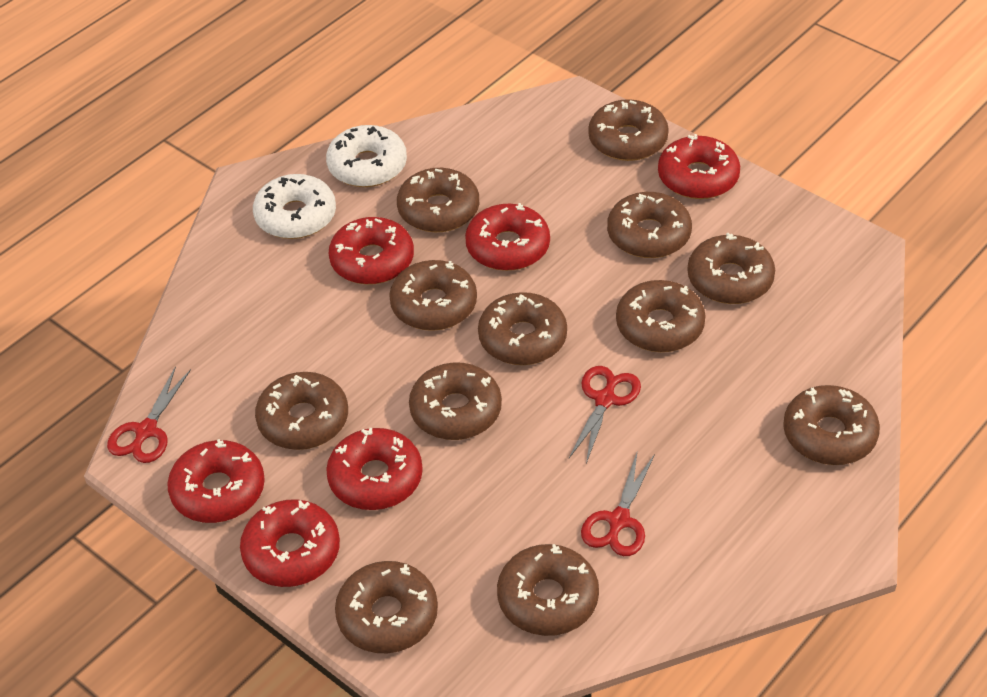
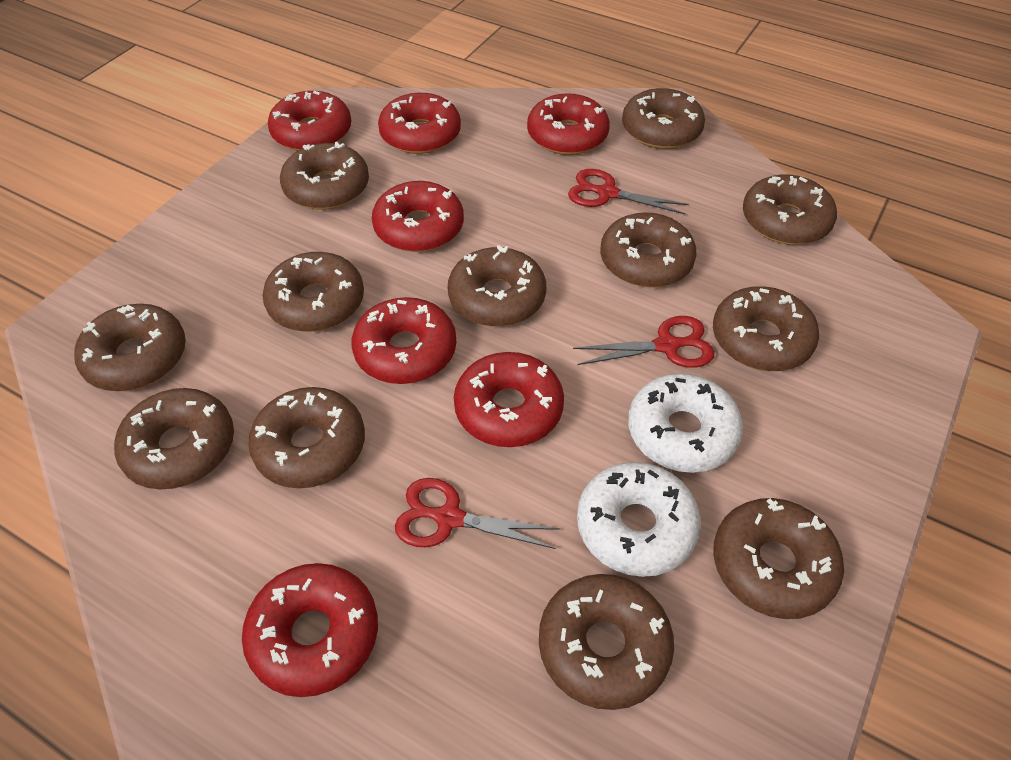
red donut: [167,439,265,523] [240,499,340,587] [326,428,423,510] [329,217,414,285] [465,203,550,271] [658,134,740,199] = 6 -> [242,563,378,697] [268,91,351,151] [352,297,456,384] [372,181,464,252] [378,93,461,154] [454,352,564,447] [527,93,610,155] = 7

